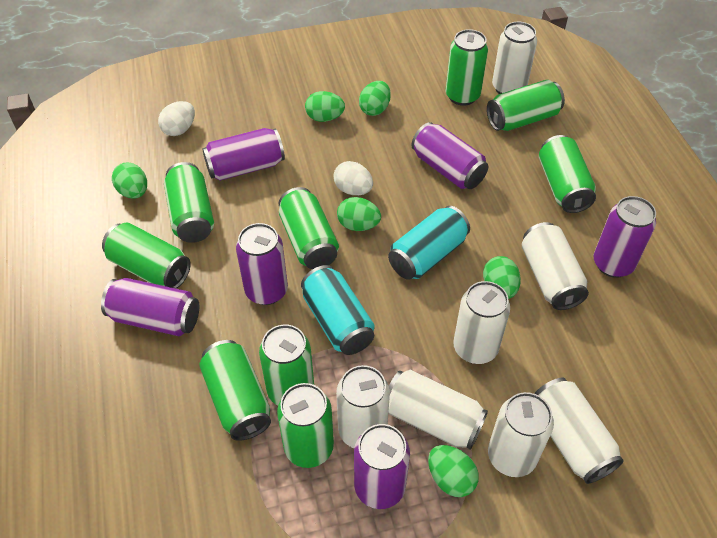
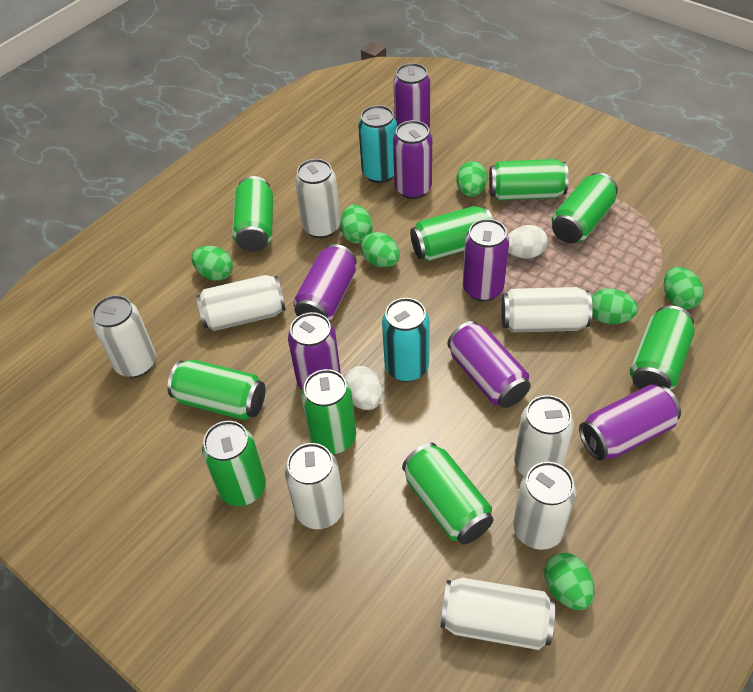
green egg: [112,163,147,199] [305,91,345,122] [337,197,381,231] [359,81,391,116] [428,445,479,497] [483,256,521,299] = 6 -> [191,246,233,281] [340,204,373,244] [361,232,400,267] [456,161,488,197] [544,553,594,610] [591,288,638,324] [664,267,704,309] = 7
purple can: [101,278,199,336] [202,128,285,181] [236,223,288,305] [354,424,410,509] [411,122,488,189] [594,196,656,278] = 6 -> [288,312,341,390] [293,244,357,322] [393,63,430,128] [393,120,432,199] [447,321,531,408] [463,219,509,301] [579,385,681,460] = 7
white can: [336,365,390,448] [389,370,488,450] [453,281,510,364] [488,392,554,477] [492,22,537,94] [522,222,589,310] [534,378,624,484] = 7 -> [92,295,156,378] [196,275,286,331] [285,443,344,529] [295,159,340,238] [441,578,556,650] [501,287,592,332] [513,462,576,550] [514,395,574,476] = 8

